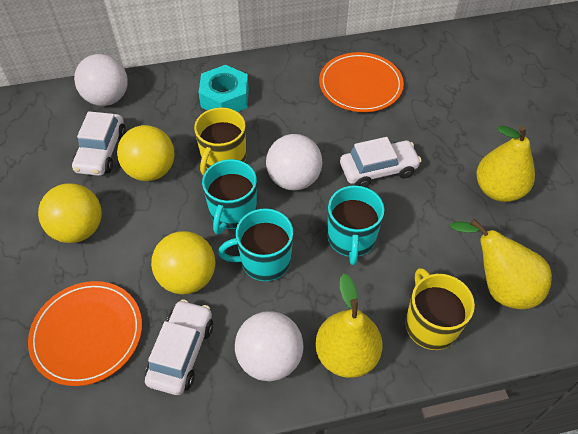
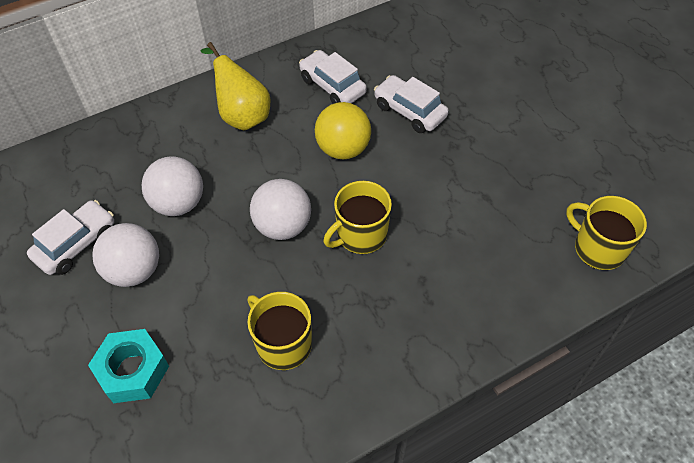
orange plate: [28,281,142,386] [319,52,404,112] = 2 -> none = 0
turquoise mug: [202,159,257,235] [218,208,293,281] [328,185,385,265] = 3 -> none = 0
yellow ball: [38,183,102,243] [117,125,174,181] [151,231,215,295] = 3 -> [315,102,371,159] = 1
yellow mug: [194,107,246,176] [405,268,475,350] = 2 -> [247,292,312,370] [324,181,392,254] [566,196,647,270] = 3
yellow pear: [315,274,383,378] [450,219,552,309] [476,126,535,202] = 3 -> [200,42,270,130] = 1

